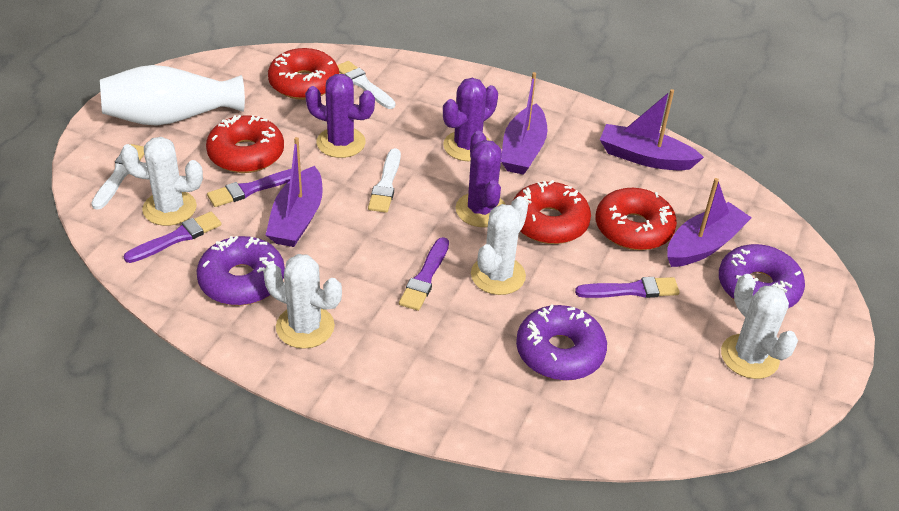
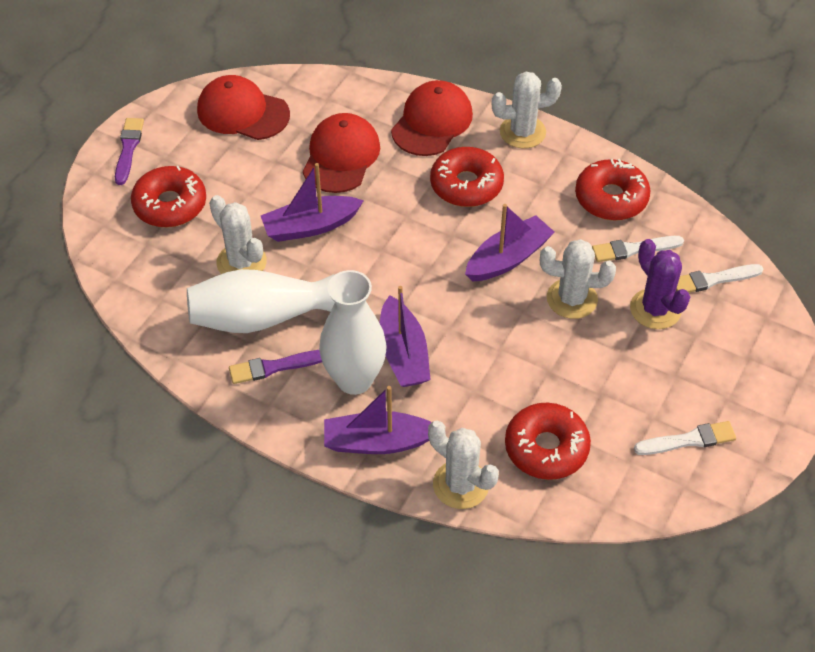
purple brush: [124,212,222,263] [207,169,292,207] [399,237,449,311] [575,277,680,298] = 4 -> [115,118,144,185] [229,350,322,384] = 2
purple cactus: [305,74,375,158] [443,78,498,161] [456,131,506,227] = 3 -> [630,239,690,329] = 1
purple donut: [196,236,285,306] [516,304,607,381] [719,244,805,308] = 3 -> none = 0
red cap: none = 0 -> [197,75,290,140] [303,113,380,193] [391,80,473,156] = 3
white vase: [100,65,245,126] = 1 -> [187,269,335,333] [319,270,387,395] = 2

